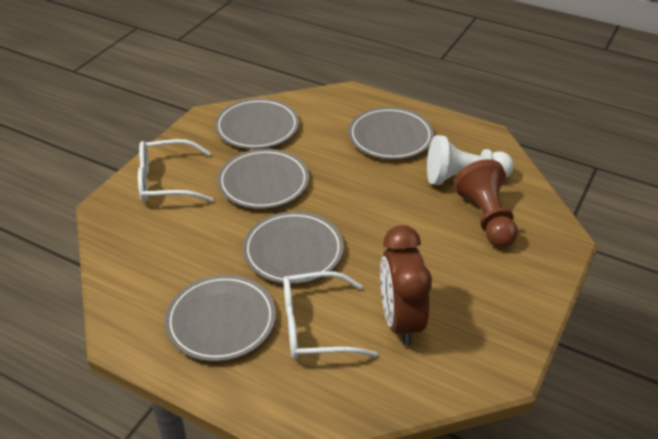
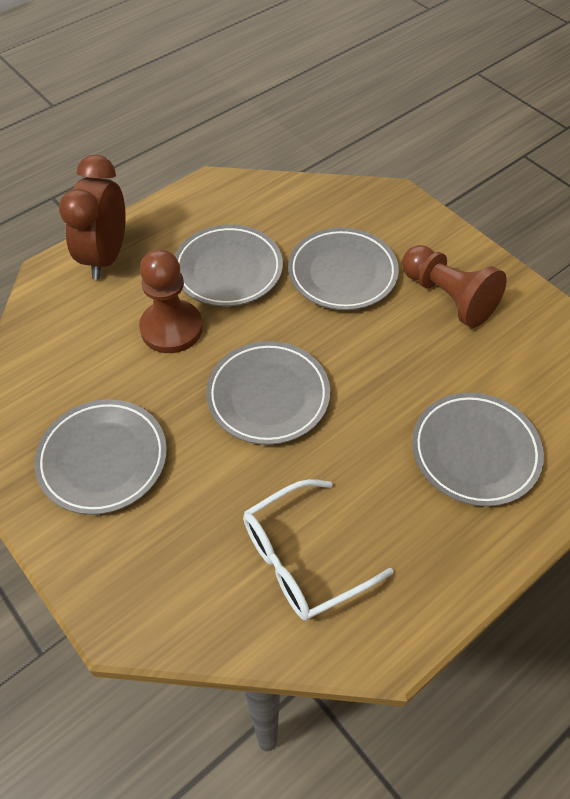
brown pawn: [454,159,518,248] = 1 -> [139,249,203,353] [402,245,507,328] = 2
white glasses: [138,139,213,203] [283,271,378,359] = 2 -> [243,479,394,621] = 1
white pawn: [427,135,514,185] = 1 -> none = 0

